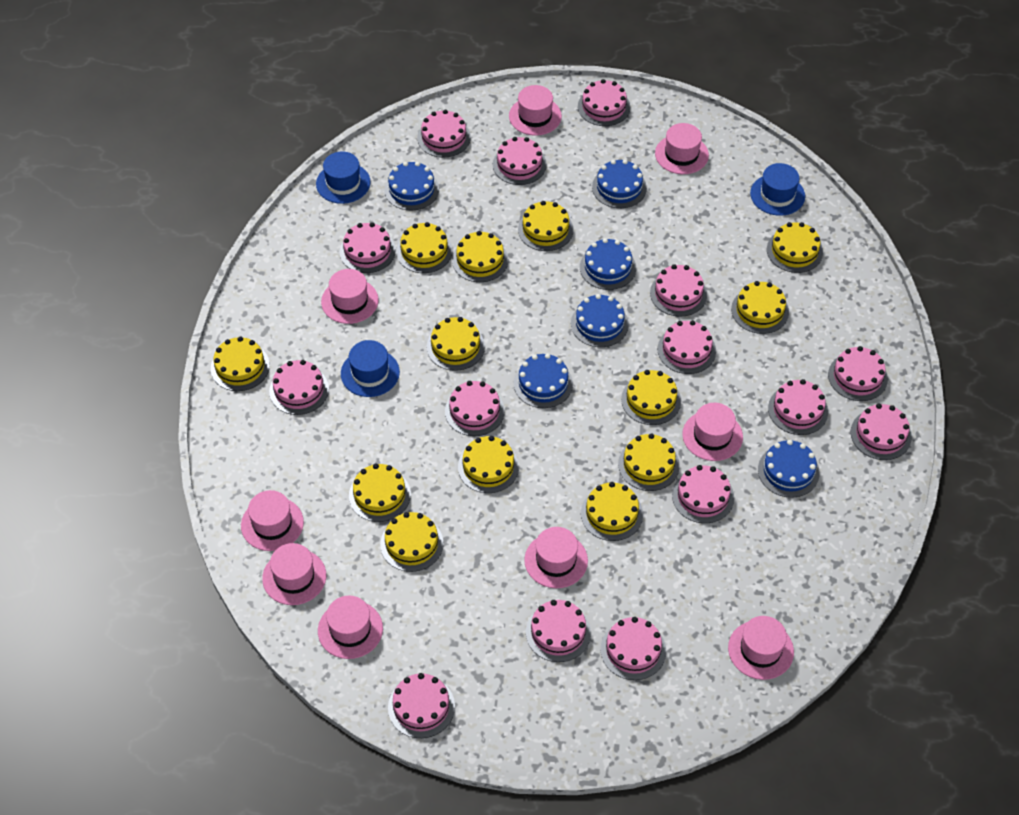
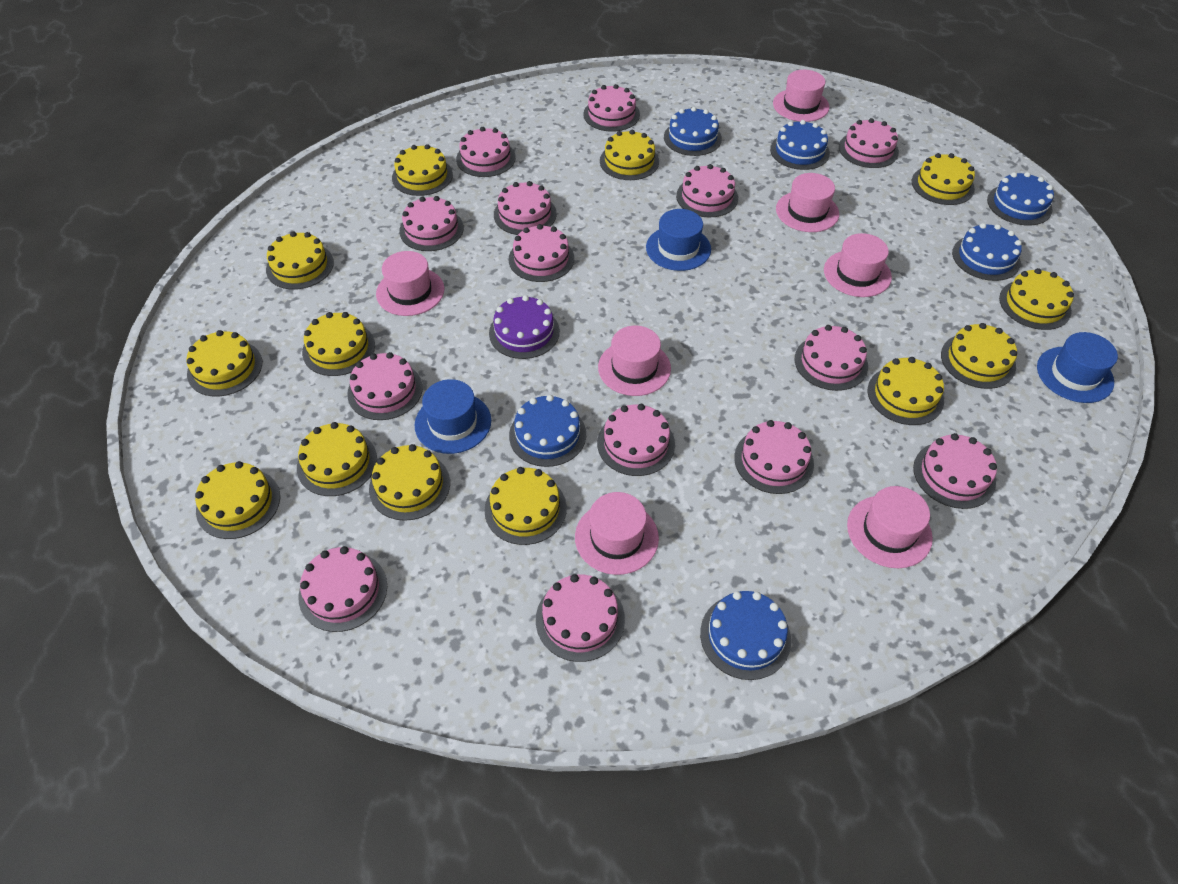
pink cake: [269,360,329,415] [340,222,396,273] [388,673,455,738] [417,110,471,158] [445,381,505,436] [493,137,547,185] [526,600,591,662] [578,79,630,126] [601,617,666,680] [650,264,707,317] [658,320,716,374] [672,465,734,523] [768,379,828,435] [828,346,888,401] [851,404,912,460] = 15 -> [298,546,387,632] [347,352,423,420] [399,196,464,251] [456,127,516,177] [494,181,557,235] [509,224,574,282] [536,574,625,662] [583,84,640,132] [597,404,675,476] [676,164,738,217] [734,420,814,494] [795,325,868,391] [839,118,899,168] [913,433,997,509] = 14
pink hat: [241,490,304,551] [262,543,326,605] [318,595,383,659] [321,269,379,324] [509,85,562,136] [524,527,588,588] [655,123,709,174] [682,403,743,461] [728,616,794,680] = 9 -> [376,251,444,316] [575,492,659,575] [598,326,671,396] [773,70,829,122] [776,173,839,232] [824,233,892,297] [847,486,933,568] = 7
purple cake: none = 0 -> [489,295,560,359] = 1

